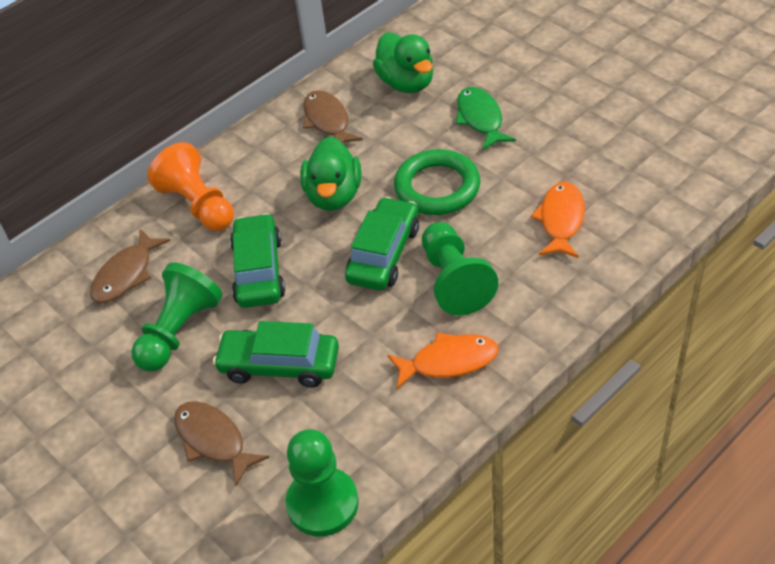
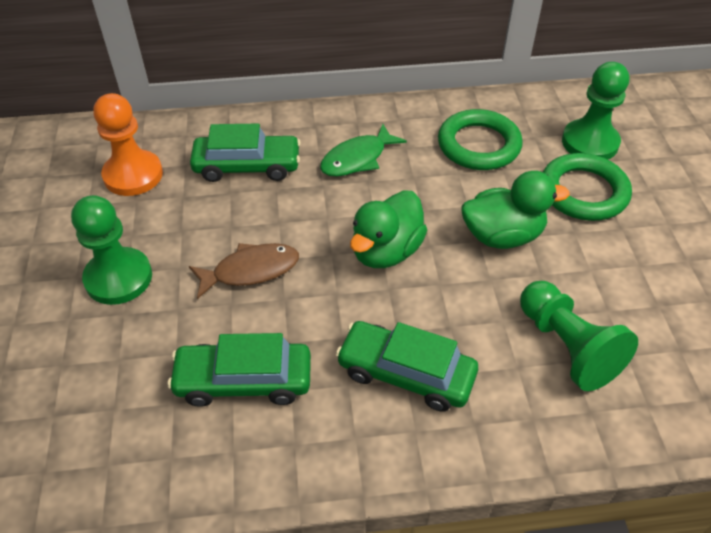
brown fish: [90,229,170,303] [174,401,269,486] [303,90,363,143] = 3 -> [189,243,299,299] = 1
green ring: [394,149,480,215] = 1 -> [438,109,523,170] [543,153,632,221] = 2
orange fish: [387,333,498,389] [531,182,585,258] = 2 -> none = 0

